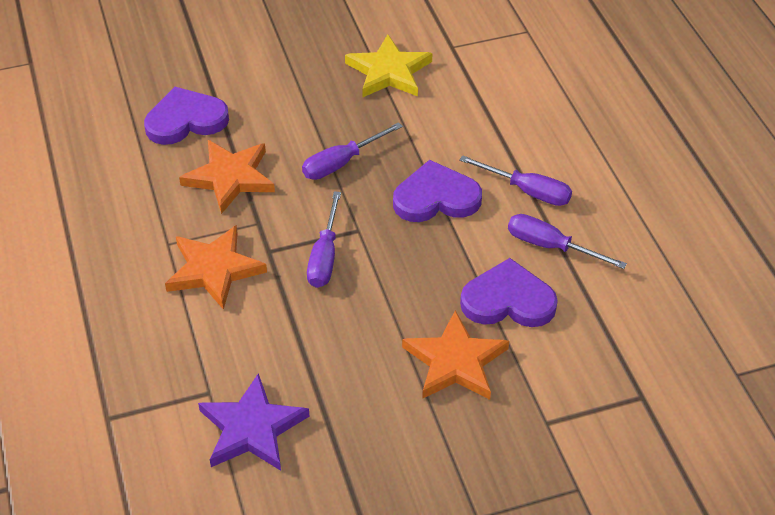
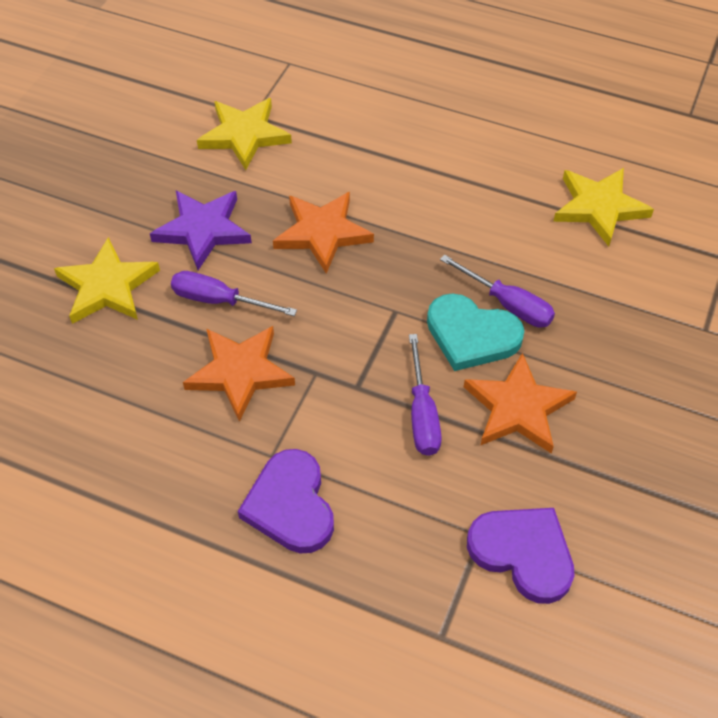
purple heart: [144,87,229,145] [393,160,482,222] [460,258,558,327] = 3 -> [238,449,334,554] [467,508,575,604] = 2
purple screwdriver: [302,122,403,180] [307,191,341,288] [459,155,572,206] [508,214,627,269] = 4 -> [171,271,297,316] [409,334,442,456] [440,254,555,328] = 3
turquoise heart: none = 0 -> [427,293,524,371] = 1
yellow star: [345,34,432,97] = 1 -> [54,237,160,324] [197,98,292,170] [553,168,654,246] = 3

